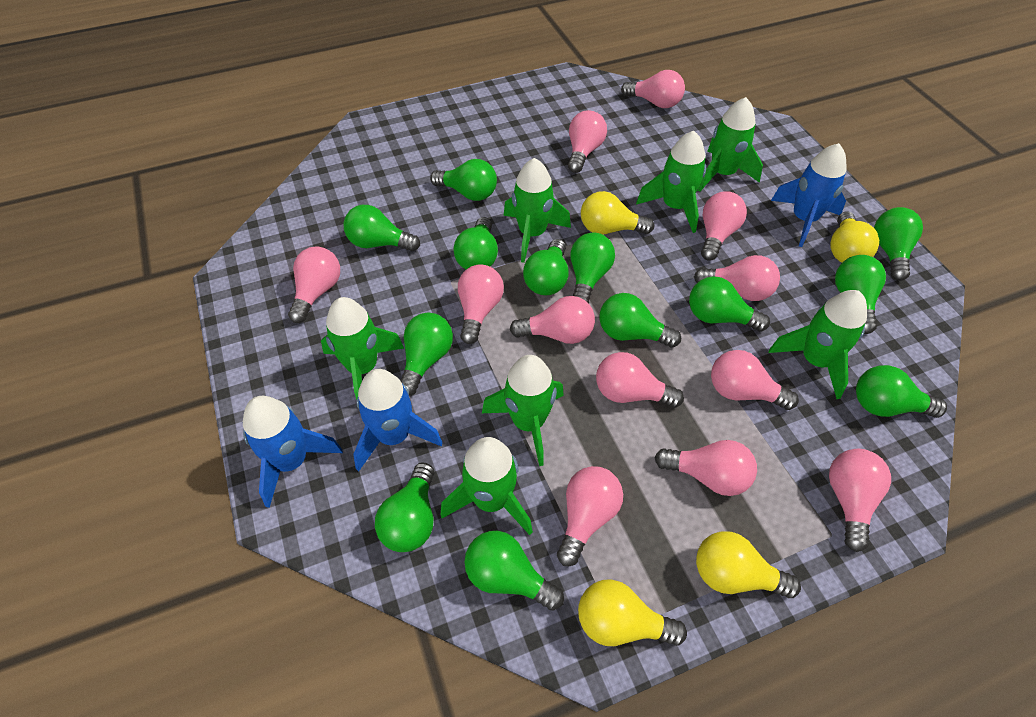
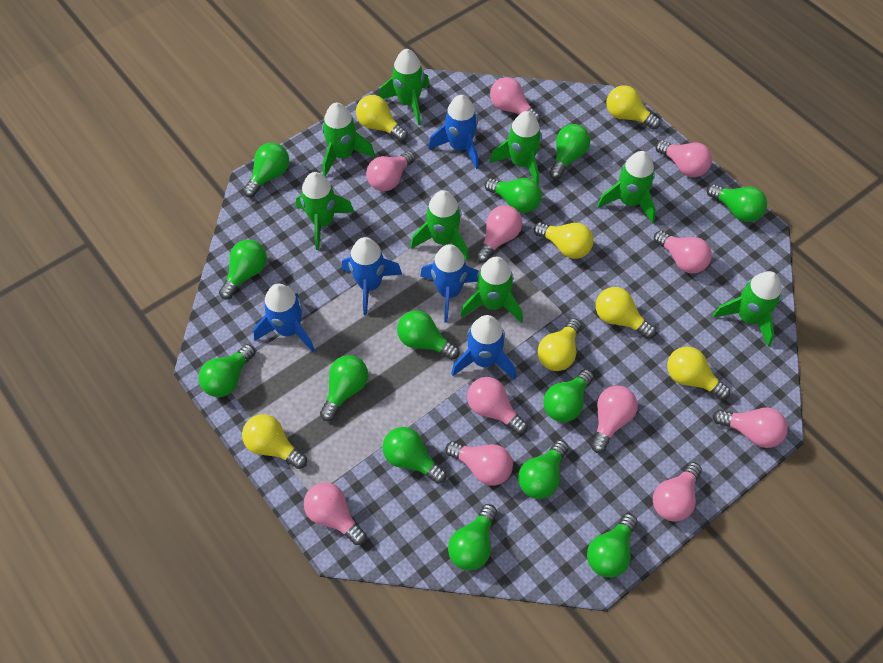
blue rocket: [243,396,343,508] [353,369,443,471] [771,143,847,247] = 3 -> [253,284,315,352] [342,237,402,315] [420,244,479,323] [428,95,479,169] [451,315,516,379] = 5
green rocket: [321,297,404,400] [440,437,533,535] [482,355,564,466] [503,158,571,263] [636,131,706,233] [698,97,763,192] [769,290,867,399] = 7 -> [296,172,354,250] [322,103,375,177] [379,49,430,125] [410,190,469,261] [460,257,523,323] [489,111,542,185] [597,151,656,223] [713,271,782,347] = 8
pink light bulb: [288,246,340,323] [458,264,504,344] [510,296,595,344] [557,466,623,566] [568,110,607,173] [596,352,684,408] [621,70,685,108] [654,440,757,496] [694,255,780,301] [701,191,747,261] [711,350,799,410] [829,449,891,552] = 12 -> [304,482,366,545] [366,151,415,191] [446,441,513,486] [467,377,528,435] [476,205,522,263] [490,77,540,123] [591,386,638,453] [653,462,702,522] [654,231,712,274] [656,140,712,177] [713,408,788,448] = 11
yellow light bulb: [578,579,687,646] [581,191,654,235] [696,531,801,598] [830,211,879,263] = 4 -> [242,414,307,469] [356,95,408,142] [534,222,594,259] [538,318,582,371] [596,287,656,339] [606,85,661,130] [667,347,730,400] = 7

